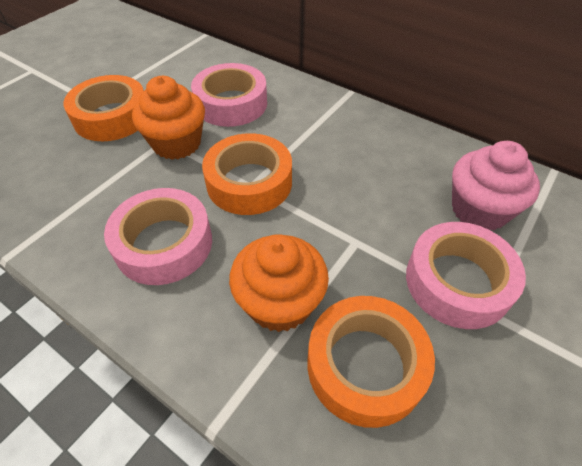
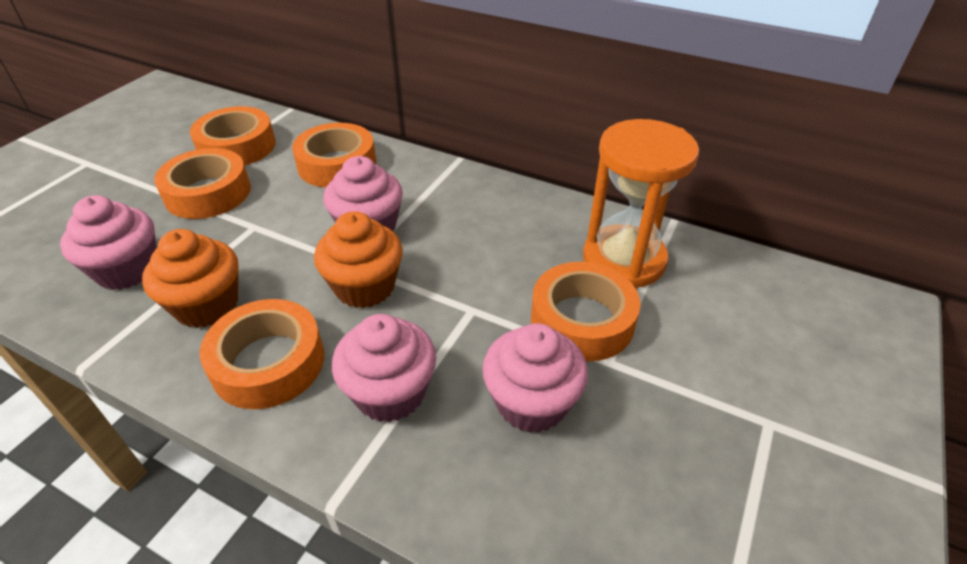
orange hourglass: none = 0 -> [583,119,699,288] = 1
orange tape: [64,75,144,141] [202,133,292,215] [308,296,435,428] = 3 -> [154,148,251,219] [190,106,276,165] [200,299,324,409] [292,123,376,188] [531,262,640,362] = 5
pink cupcake: [452,141,540,231] = 1 -> [60,195,156,290] [324,156,403,232] [332,314,436,423] [482,323,588,433] = 4
pink tape: [104,188,212,285] [191,63,267,127] [406,222,526,329] = 3 -> none = 0

